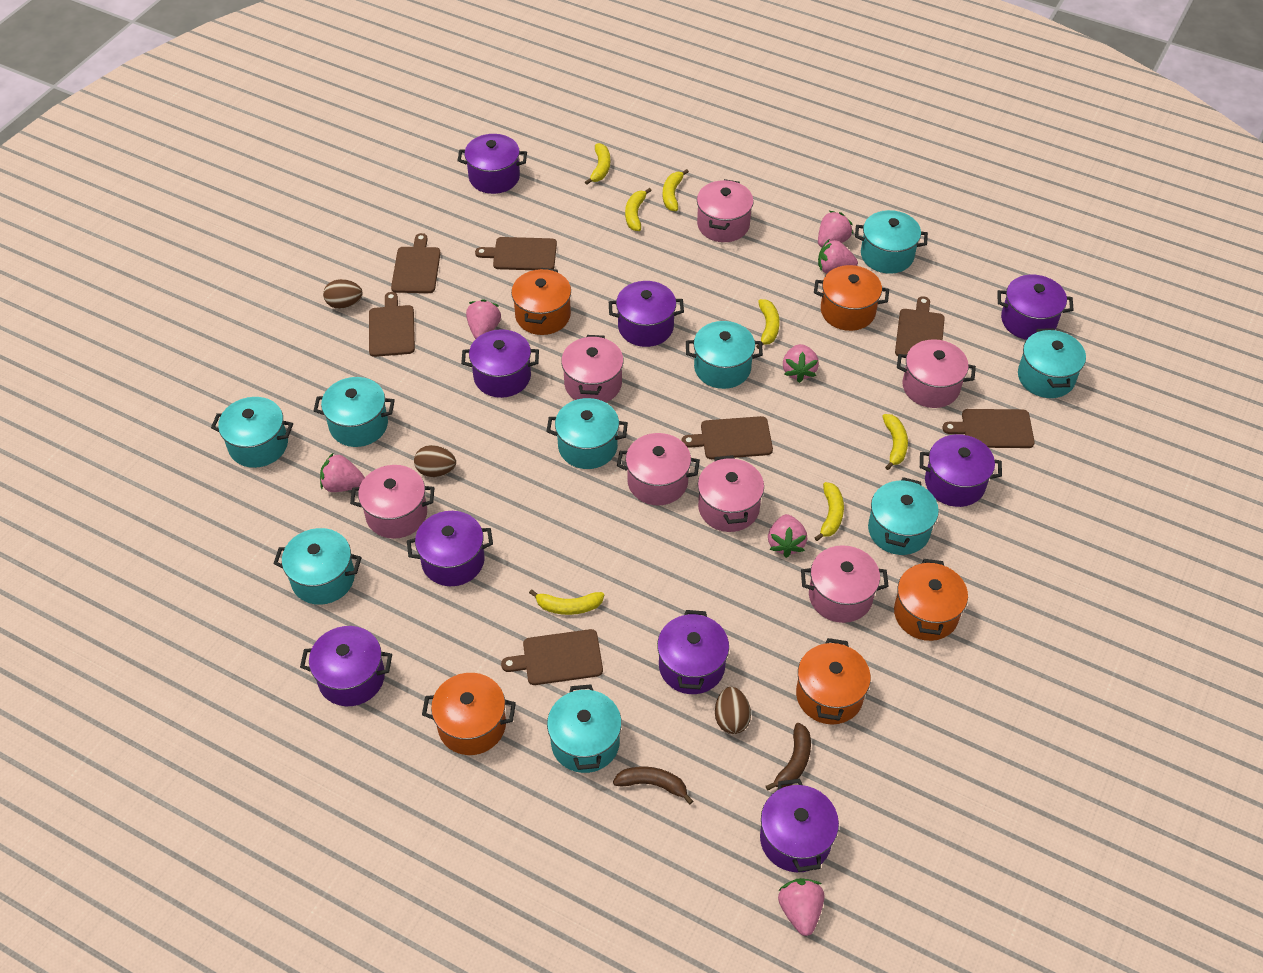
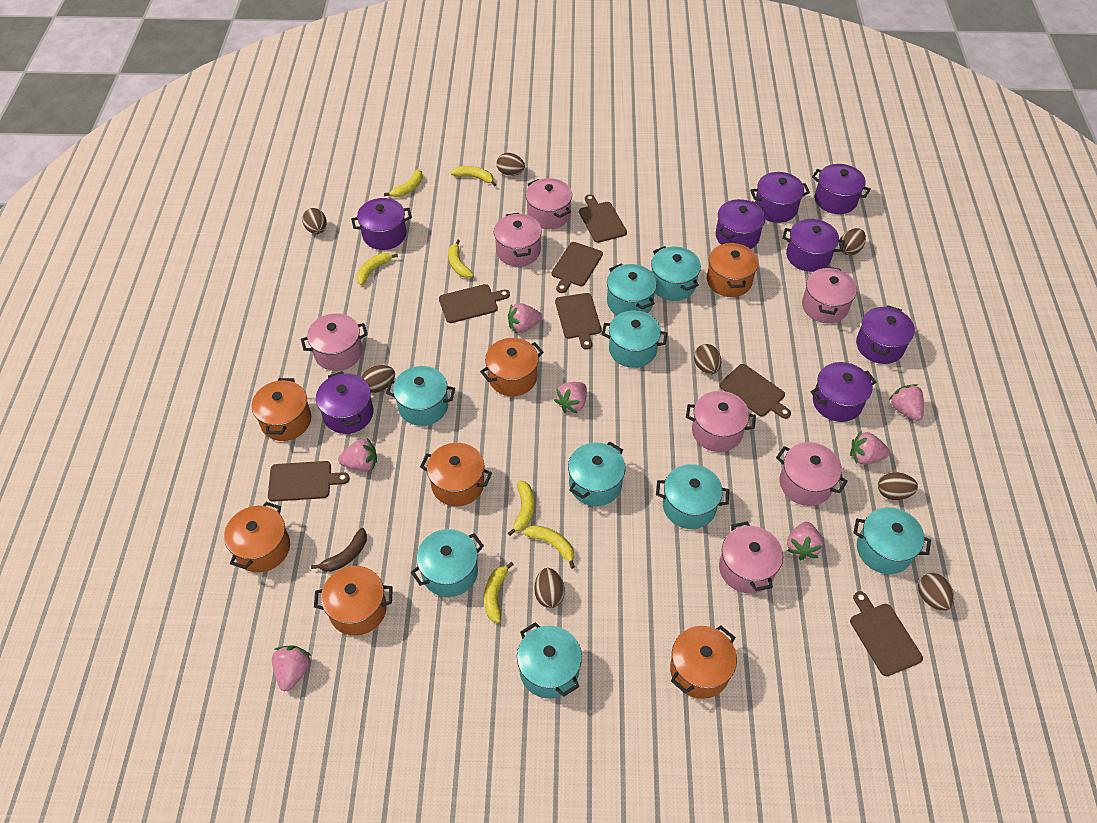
brown banana: [613,767,693,804] [766,723,811,791] = 2 -> [311,528,367,572] = 1
brown egg: [323,279,363,309] [414,445,456,477] [715,687,751,734] = 3 -> [302,208,327,234] [361,365,395,393] [497,153,525,176] [534,568,565,608] [694,344,721,374] [839,228,866,255] [878,472,918,500] [918,573,954,611] = 8
orange pot: [422,673,516,755] [511,268,571,335] [796,638,871,724] [814,265,889,331] [894,559,968,641] = 5 -> [224,502,290,572] [252,378,311,441] [314,566,393,636] [420,443,492,506] [480,338,543,396] [670,626,737,699] [707,242,758,297] = 7
purple pot: [300,626,392,706] [407,511,493,586] [457,134,527,194] [461,329,539,398] [609,281,684,347] [657,610,729,694] [760,779,839,872] [920,434,1002,507] [997,274,1073,340] = 9 -> [316,371,373,434] [351,198,412,250] [716,199,766,249] [750,172,810,223] [783,219,845,272] [811,362,876,422] [812,164,871,214] [856,305,915,364] = 8

